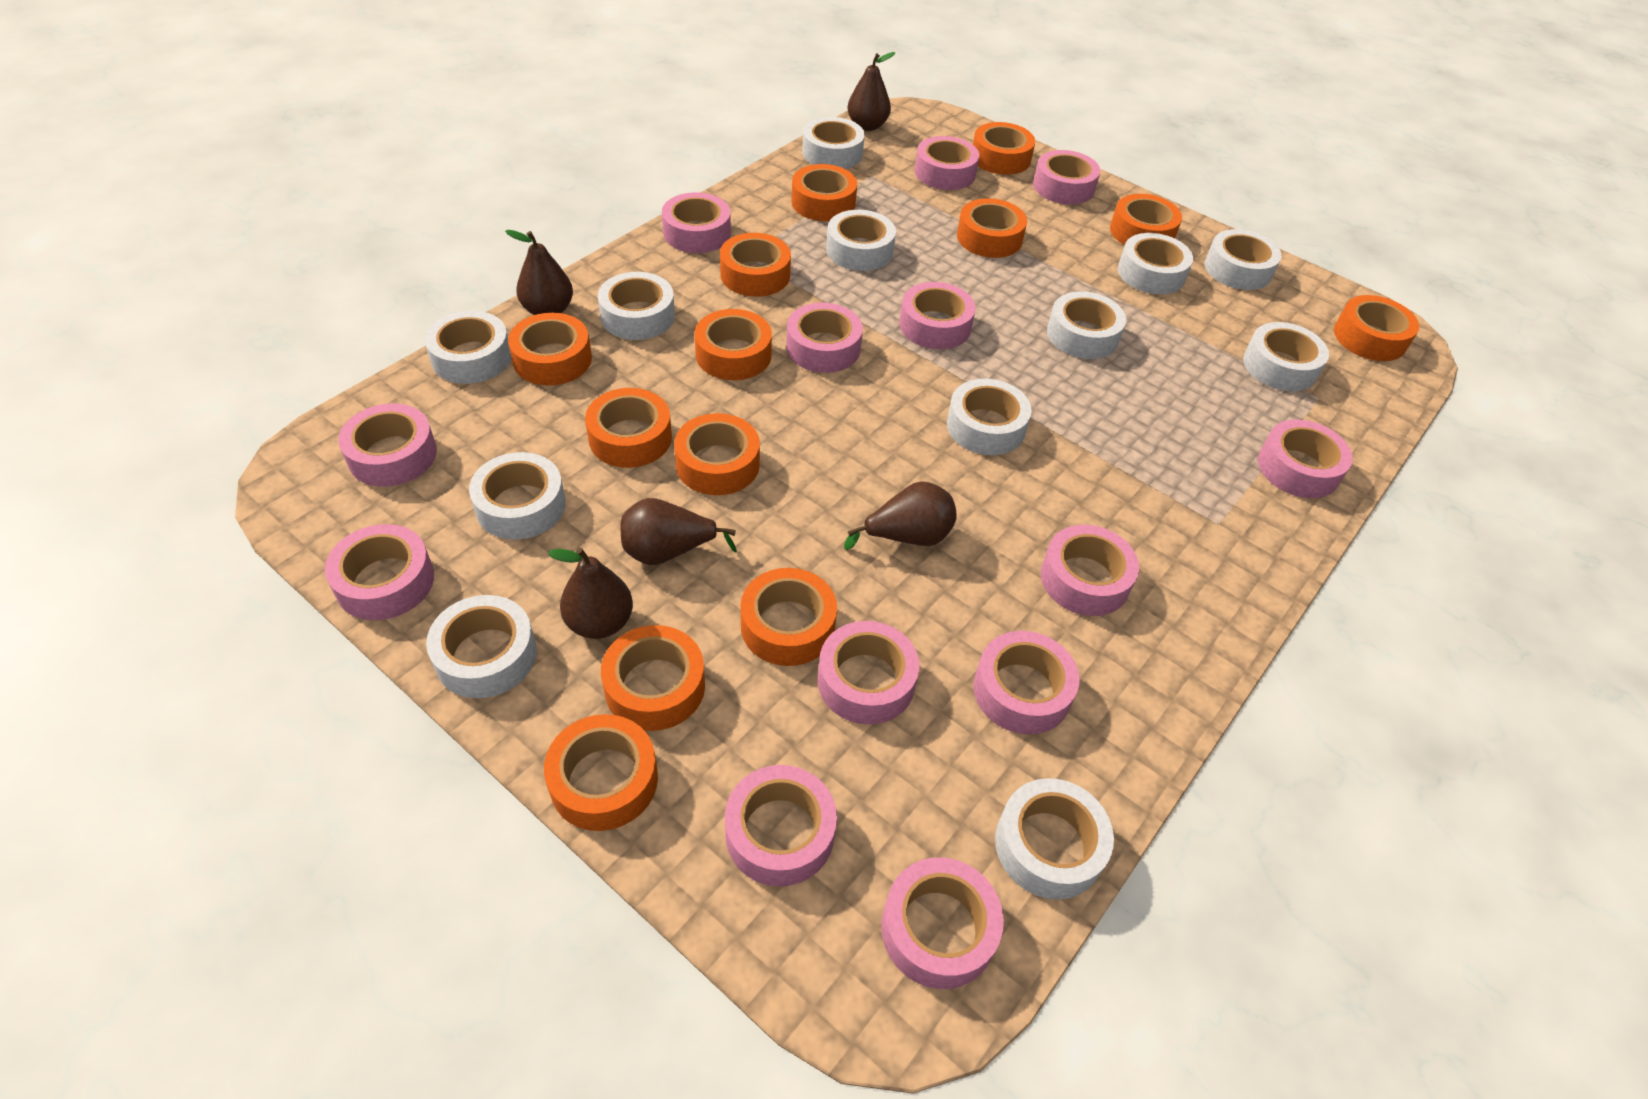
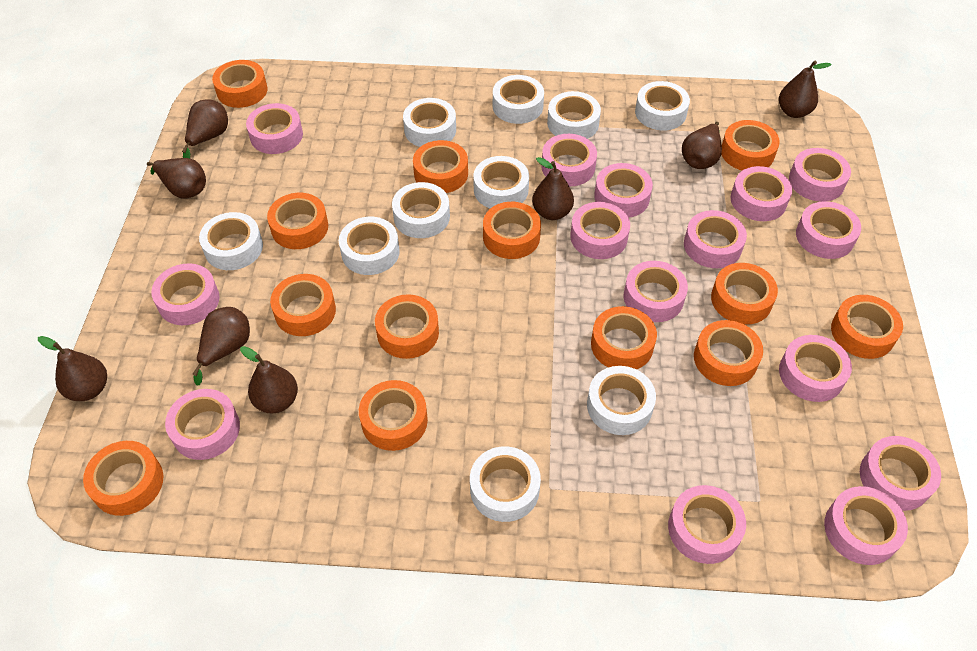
brown pear: [505,230,573,315] [548,548,633,639] [621,498,737,565] [844,481,957,550] [847,52,895,131] = 5 -> [38,336,107,401] [147,158,206,199] [182,99,228,158] [192,307,250,386] [240,346,298,413] [532,157,574,220] [682,122,722,169] [779,61,832,118] = 8
pink tape: [325,524,434,620] [338,404,437,487] [662,192,731,253] [725,765,837,886] [786,303,863,373] [817,621,919,725] [881,857,1004,989] [899,282,976,349] [915,136,979,190] [973,631,1080,735] [1033,150,1100,205] [1041,525,1139,616] [1258,419,1353,498] = 13 -> [151,263,220,325] [165,389,240,460] [246,103,303,154] [541,134,597,186] [570,202,630,259] [594,163,653,218] [624,261,688,322] [668,485,746,564] [684,210,747,268] [731,166,792,221] [779,335,852,402] [789,148,851,202] [796,201,861,259] [824,486,908,565] [860,436,941,511] = 15
white tape: [425,311,511,384] [426,595,537,698] [469,452,566,540] [598,272,675,340] [802,117,865,169] [826,210,896,271] [947,378,1032,455] [995,778,1114,900] [1047,291,1126,359] [1118,233,1193,294] [1205,229,1282,290] [1243,322,1329,391] = 12 -> [199,212,263,270] [339,217,400,275] [392,182,450,238] [403,98,456,147] [470,446,541,522] [473,156,529,208] [493,75,544,124] [547,91,601,139] [587,366,656,435] [635,81,690,130] = 10

